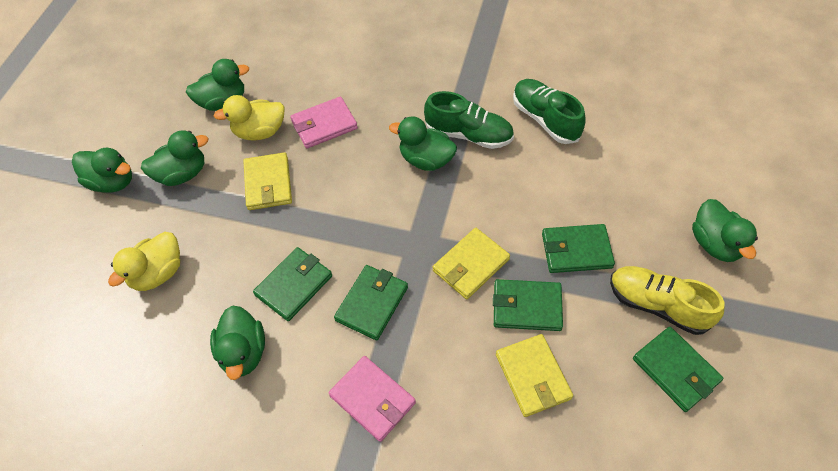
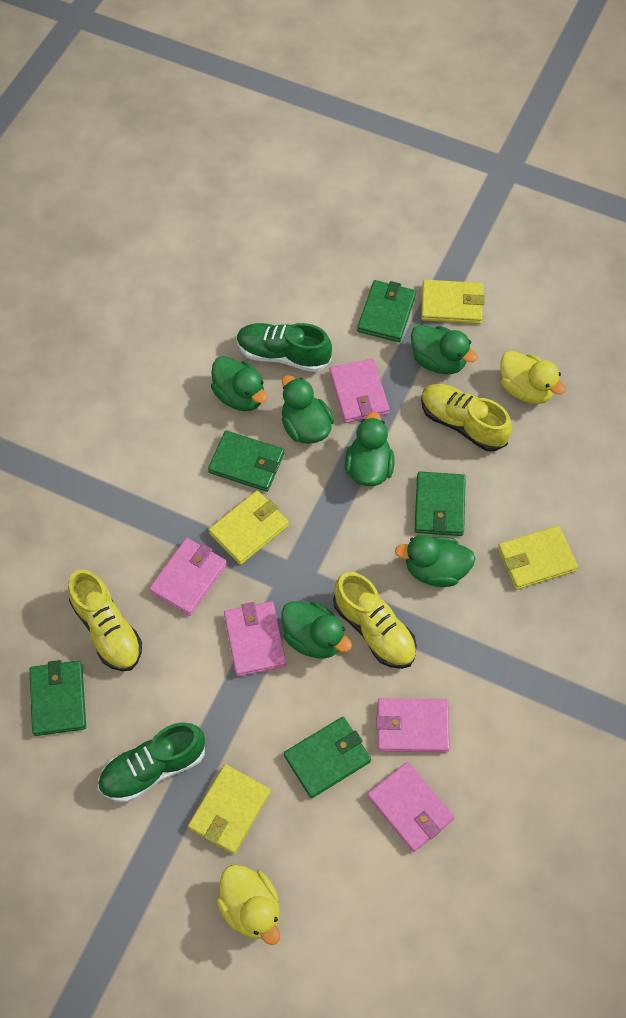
pink wallet: [290,97,358,149] [329,356,416,442] = 2 -> [149,538,227,616] [224,601,286,676] [329,359,389,423] [367,762,454,852] [376,698,450,753] = 5
yellow shoe: [610,266,725,335] = 1 -> [68,569,142,671] [333,572,417,669] [421,384,512,451] = 3
yellow wallet: [243,152,292,210] [433,228,510,299] [496,334,573,417] = 3 -> [188,764,271,854] [209,490,289,565] [421,280,485,324] [498,526,578,590] = 4

